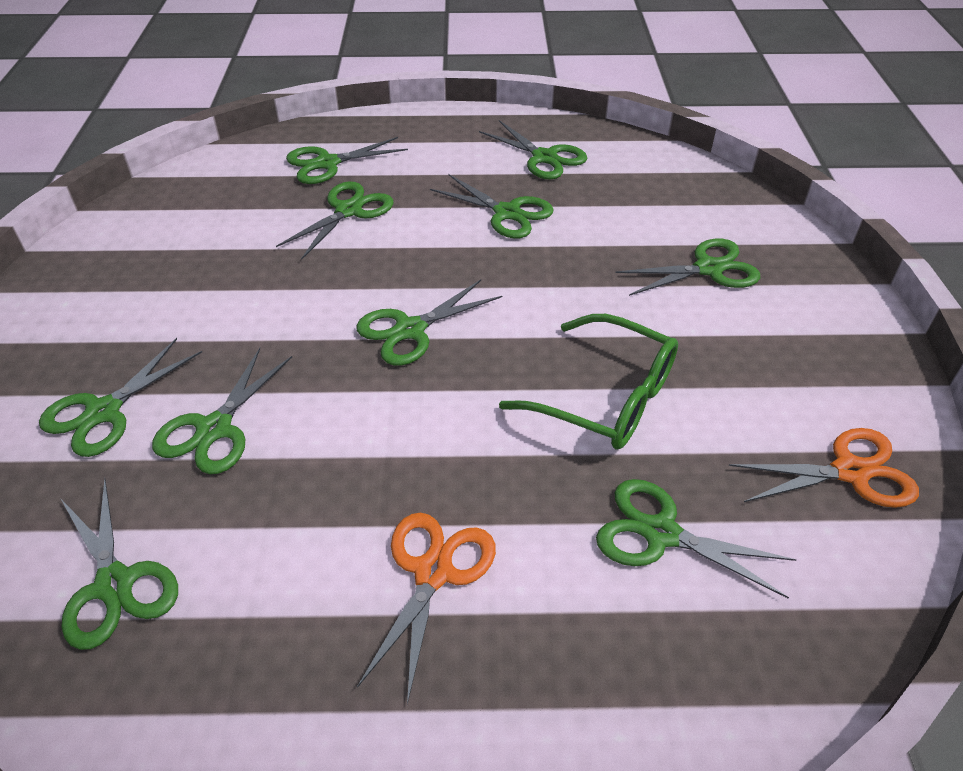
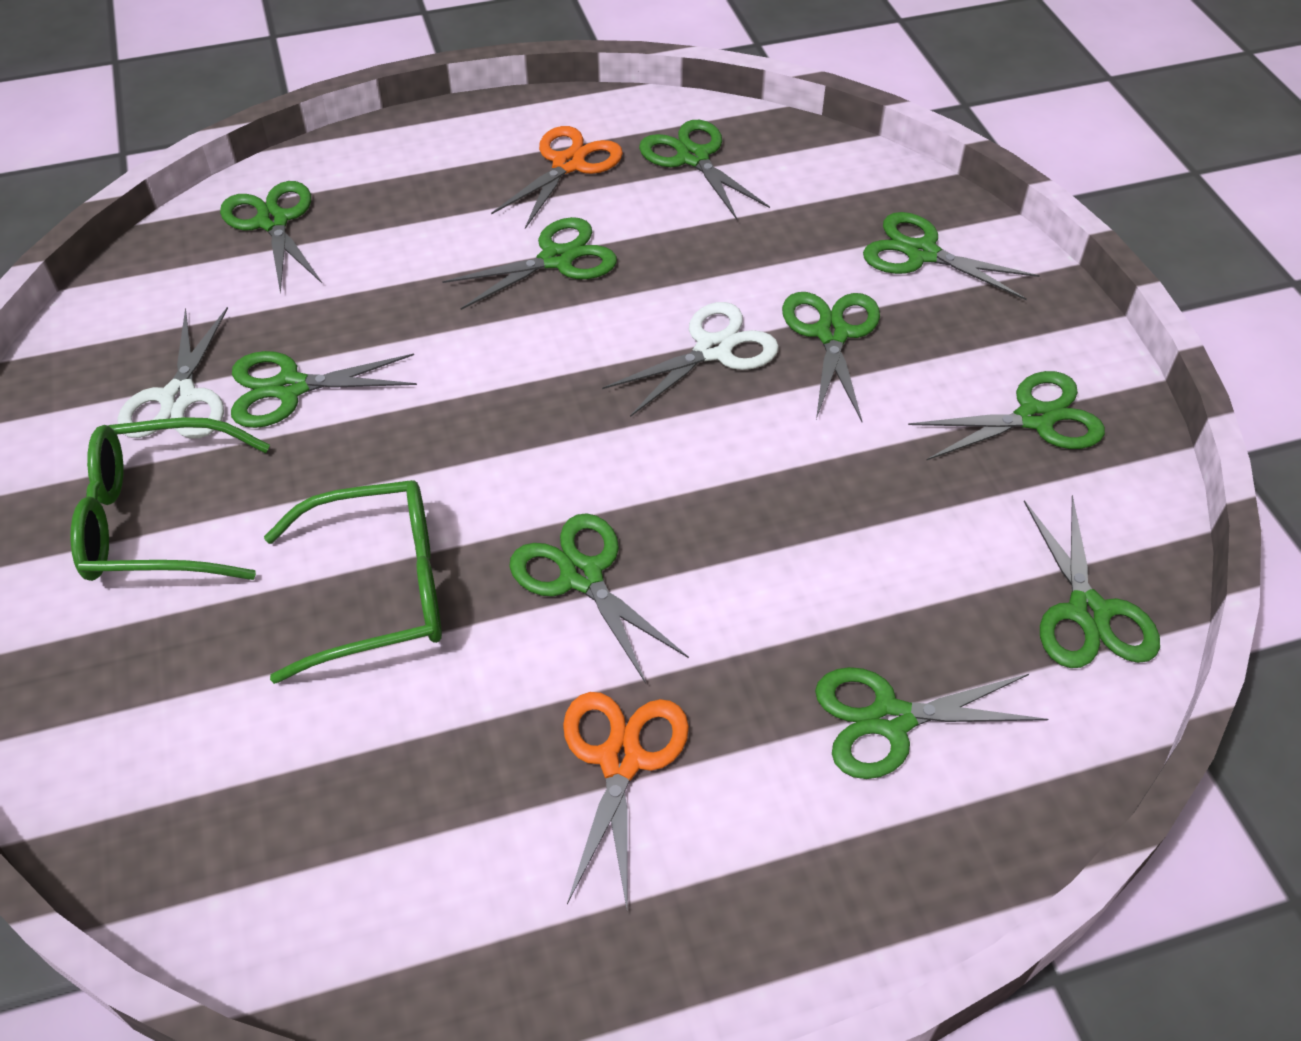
green glasses: [499,314,678,450] = 1 -> [70,417,270,581] [264,480,442,684] = 2
white scissors: none = 0 -> [118,307,228,439] [602,302,779,417] = 2

